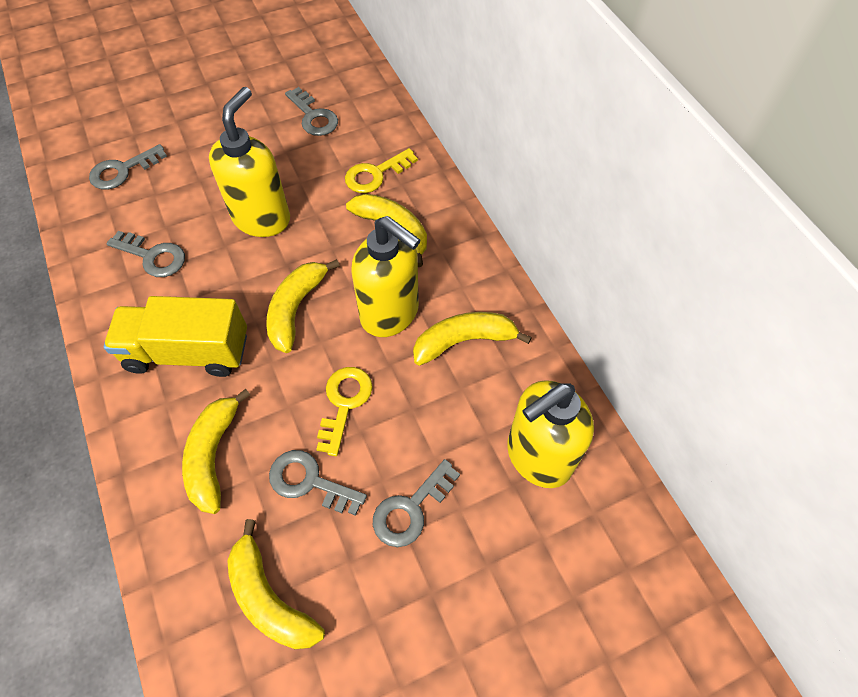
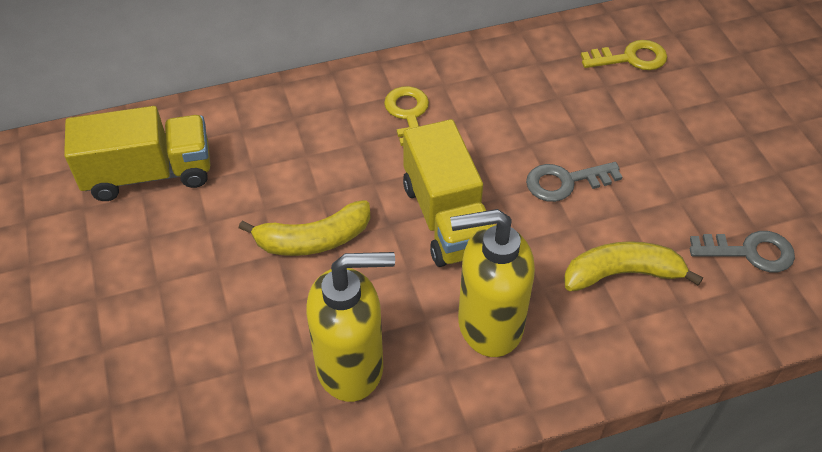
grey key: [89,144,167,190] [107,231,185,277] [269,450,367,516] [285,87,338,136] [373,459,460,547] = 5 -> [526,162,622,202] [690,231,795,272] = 2
yellow banana: [182,389,250,514] [227,519,325,649] [266,259,340,353] [346,194,427,267] [413,312,532,366] = 5 -> [239,200,370,256] [564,241,703,292] = 2
yellow soap dispenser: [209,87,290,237] [351,216,420,337] [507,380,594,488] = 3 -> [306,252,395,402] [450,209,535,357] = 2
yellow truck: [104,296,247,377] = 1 -> [64,106,210,201] [403,119,493,267] = 2

